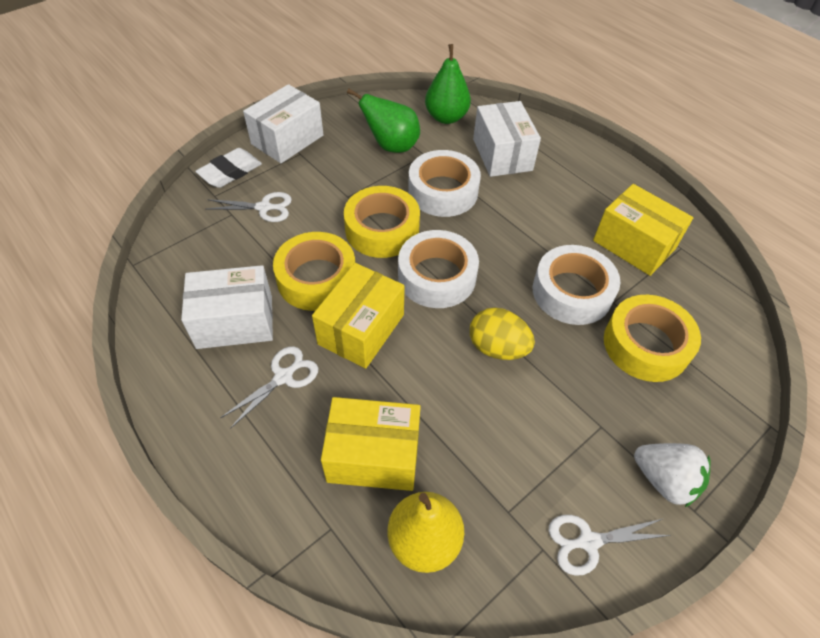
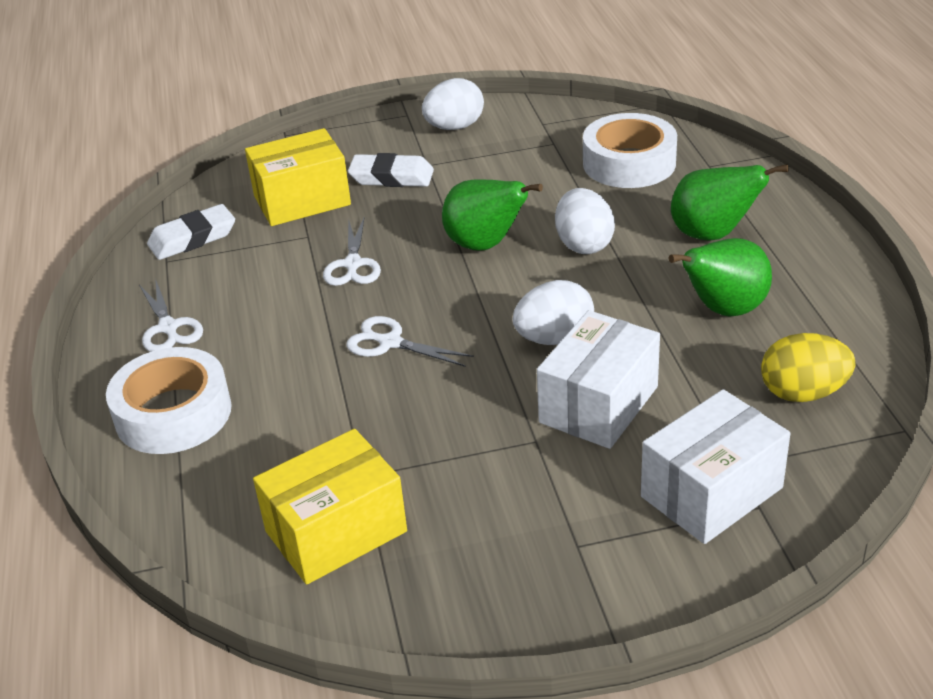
green pear: [347,88,420,153] [425,44,471,124] = 2 -> [442,179,543,250] [669,238,772,317] [671,164,788,240] = 3
white box: [181,265,273,349] [243,84,323,163] [473,101,541,177] = 3 -> [537,310,660,449] [641,389,791,544] = 2
white egg: none = 0 -> [422,78,484,130] [513,280,594,345] [555,188,615,254] = 3
white eraser: [195,148,262,188] = 1 -> [147,204,235,260] [348,153,434,187] = 2
white strawberry: [634,443,710,507] = 1 -> none = 0
white tape: [398,230,479,308] [408,150,481,217] [533,245,621,325] = 3 -> [106,347,232,454] [583,113,677,188] = 2
yellow box: [312,263,405,369] [321,397,421,491] [593,184,693,276] = 3 -> [245,128,351,226] [253,429,407,585] = 2
yellow pear: [388,492,464,573] = 1 -> none = 0
yellow tape: [273,232,355,311] [344,186,420,258] [604,295,701,382] = 3 -> none = 0

